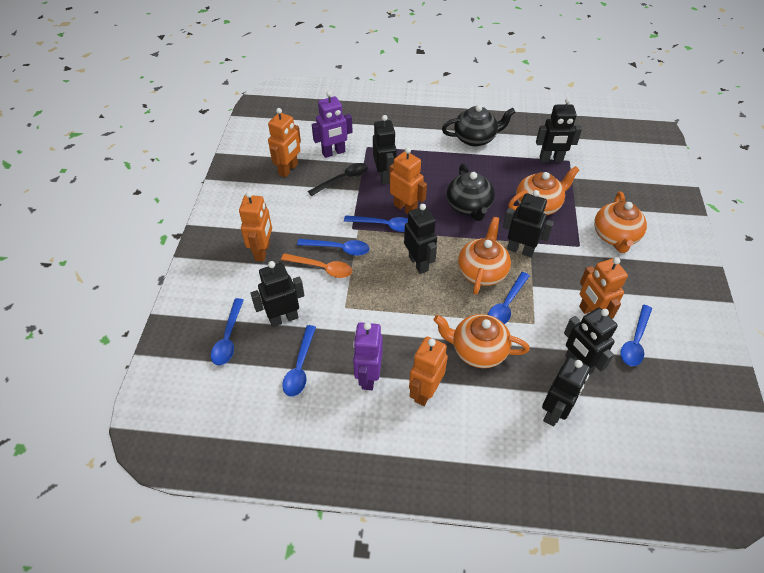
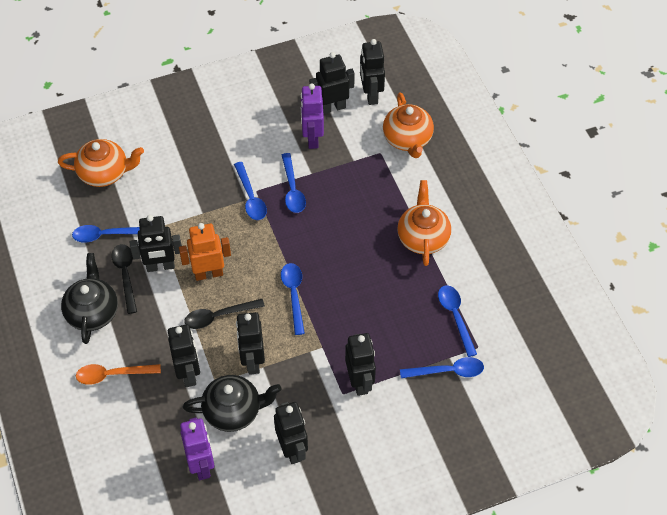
black spoon: [308,163,368,196] = 1 -> [111,244,137,314] [184,299,265,329] = 2
orange robot: [239,191,272,262] [268,108,301,177] [389,147,427,214] [409,337,448,406] [579,257,628,319] = 5 -> [179,223,231,281] = 1
orange teapot: [434,314,530,368] [458,217,511,295] [508,166,580,215] [594,192,647,253] = 4 -> [58,139,144,187] [383,92,434,158] [397,180,451,266] = 3

